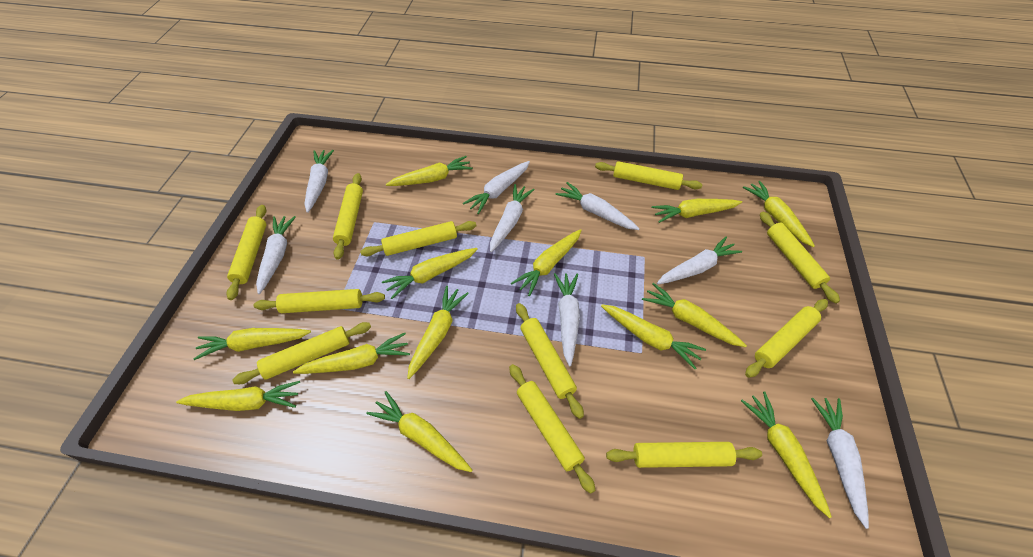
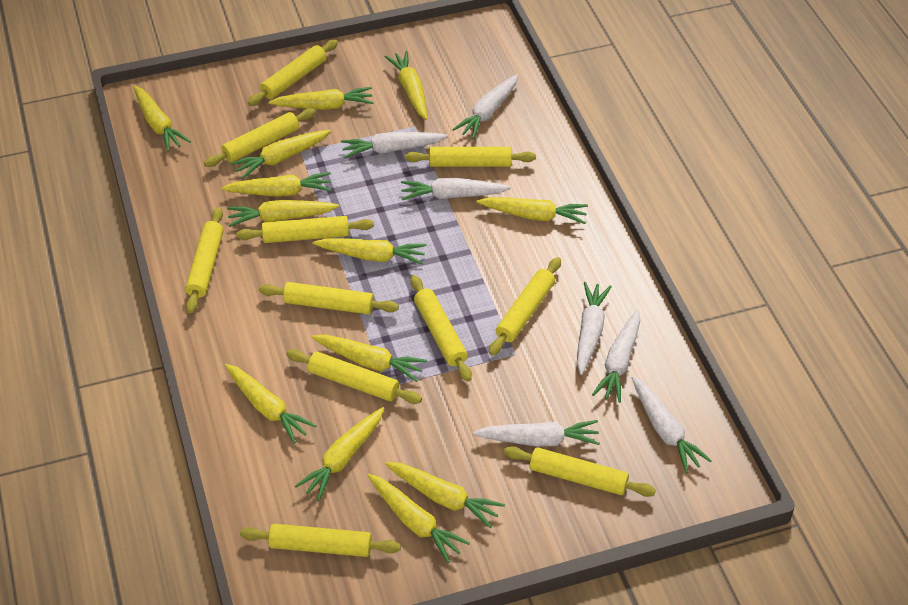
white carrot: [256,216,296,294] [305,150,334,213] [463,161,530,214] [490,184,535,252] [554,273,580,366] [555,182,640,230] [657,237,742,284] [811,398,869,529] = 8 -> [341,132,448,158] [401,178,511,200] [452,74,518,139] [473,420,600,447] [577,282,612,375] [592,309,640,403] [631,376,712,473] = 7

